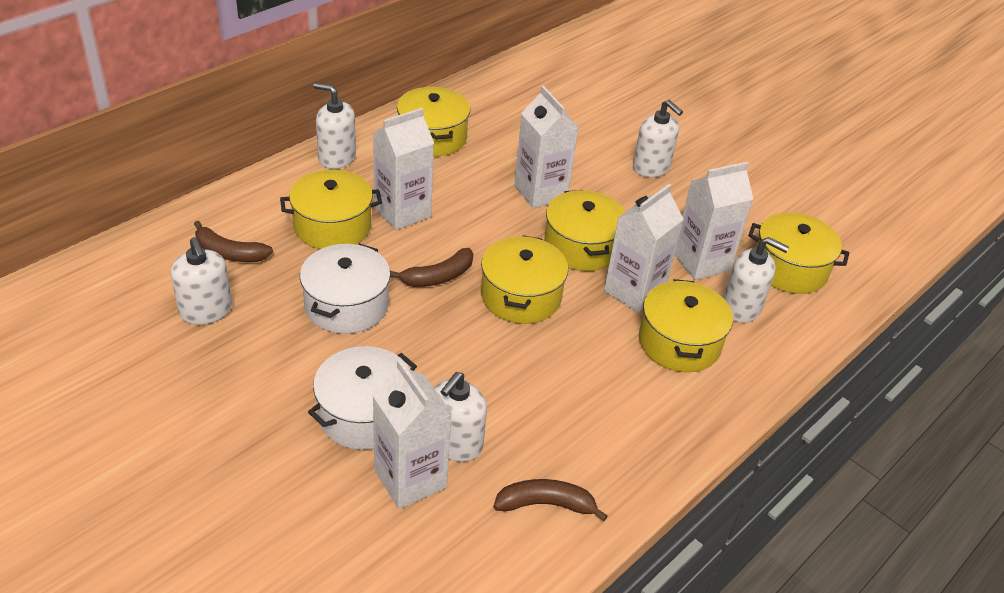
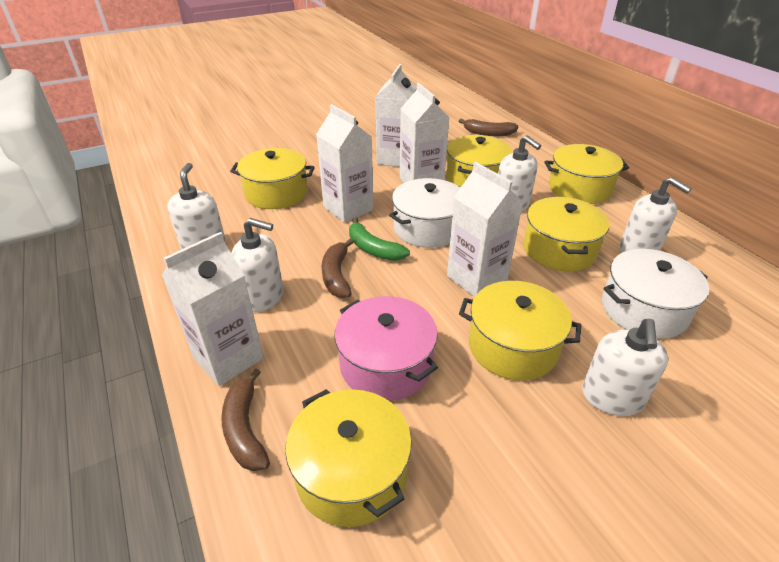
green banana: none = 0 -> [349,217,410,261] = 1
pink pot: none = 0 -> [334,296,438,401] = 1

